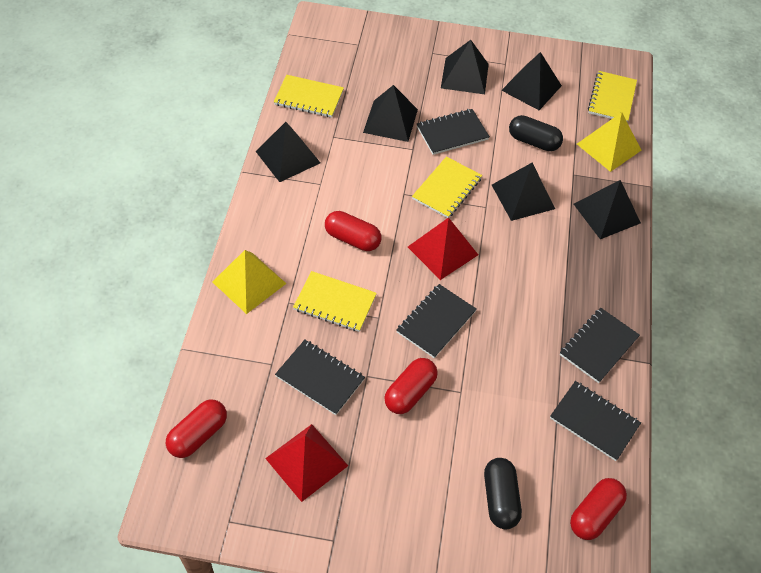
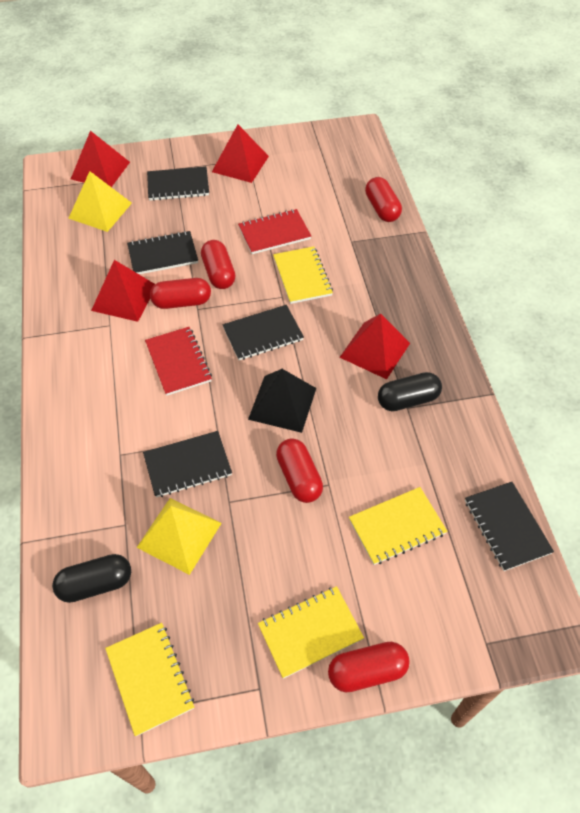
black pyramid: [255,122,320,182] [363,85,418,142] [441,40,489,94] [492,162,555,221] [501,52,562,110] [574,180,641,239] = 6 -> [248,369,316,433] = 1
red capsule: [166,399,227,458] [325,211,381,251] [384,358,438,414] [570,478,627,540] = 4 -> [150,278,211,309] [201,240,235,289] [276,438,323,503] [328,642,410,692] [365,177,402,222] = 5
red notebook: none = 0 -> [145,327,212,396] [238,209,311,254] = 2
red pyramid: [265,424,348,502] [408,217,478,280] = 2 -> [71,131,130,187] [91,260,155,322] [212,125,269,183] [339,313,410,379] = 4

